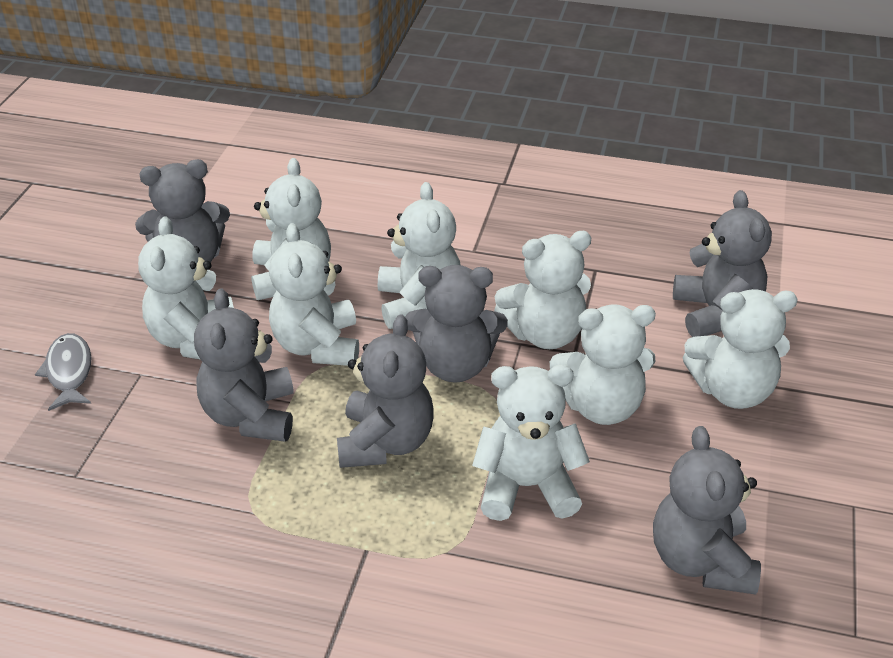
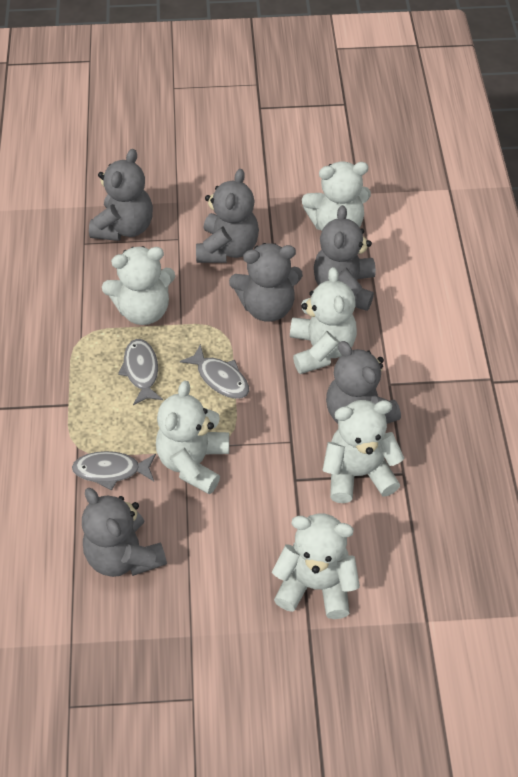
grey fish: [35,333,91,411] = 1 -> [72,451,156,490] [118,339,163,405] [180,344,249,399] = 3
white teddy bear: [138,216,234,360] [251,158,331,300] [269,223,359,366] [378,182,461,329] [472,364,590,521] [494,231,591,349] [550,304,656,425] [683,289,798,409] = 8 -> [102,246,175,325] [156,381,229,494] [272,513,360,619] [290,267,357,374] [302,162,371,231] [323,400,404,503] = 6

